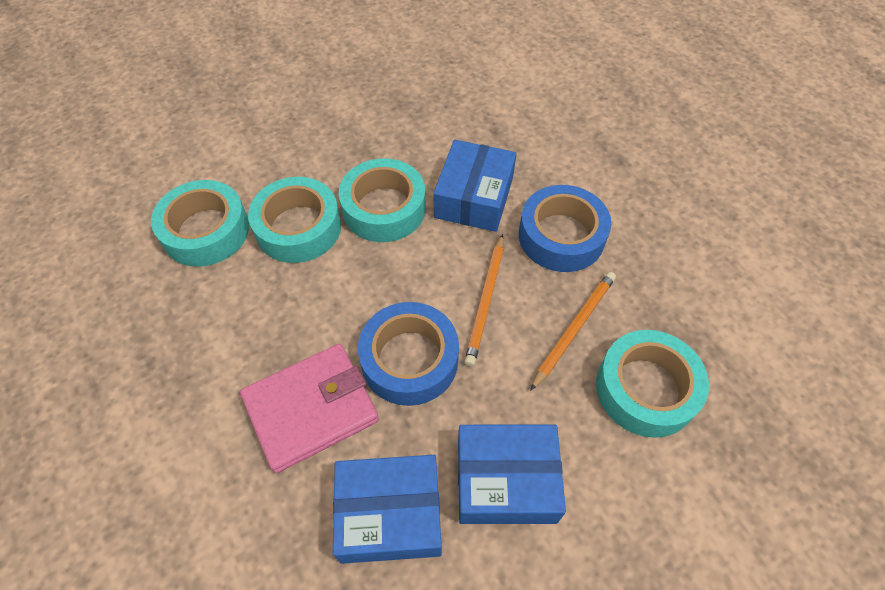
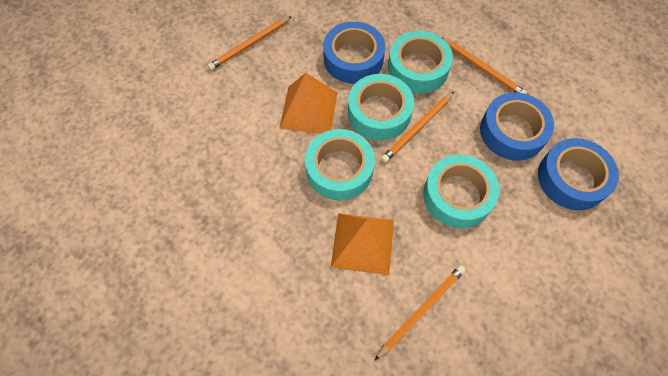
blue box: [333,455,442,564] [433,140,517,232] [458,425,566,524] = 3 -> none = 0
blue tape: [358,302,459,406] [519,185,611,272] = 2 -> [323,22,386,84] [480,92,554,161] [538,138,619,210] = 3
orange pencil: [464,234,504,366] [530,272,616,391] = 2 -> [208,16,292,70] [374,265,465,361] [381,92,454,163] [441,37,527,94] = 4
orange pyramid: none = 0 -> [279,73,338,134] [331,213,394,275] = 2
pink wallet: [240,344,379,473] = 1 -> none = 0

